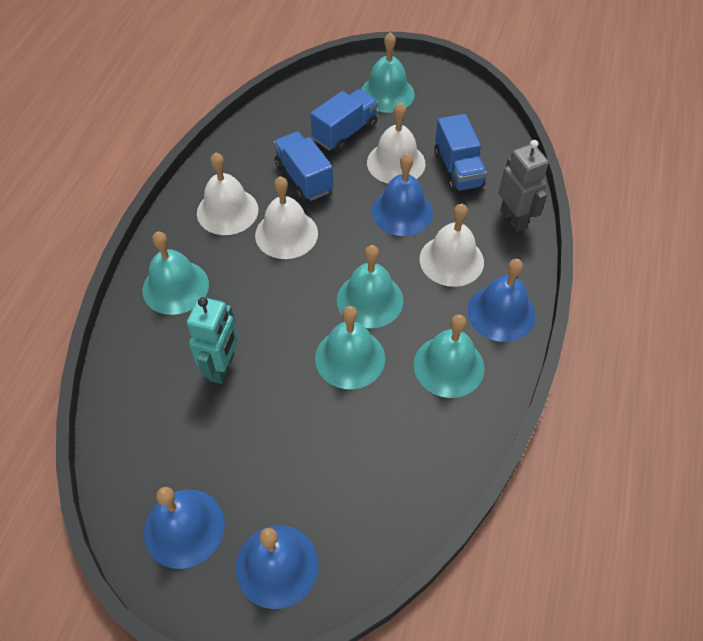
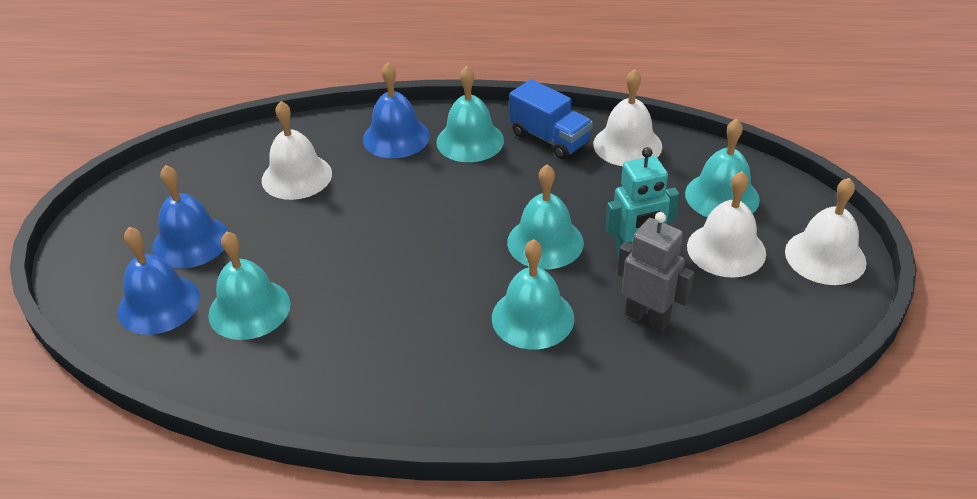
blue bell: [144,487,225,569] [236,525,318,609] [371,153,433,236] [467,259,536,342] = 4 -> [117,227,200,335] [152,165,228,268] [363,63,430,158] = 3
blue truck: [274,132,333,201] [310,89,378,152] [434,114,487,192] = 3 -> [509,79,593,159] = 1

